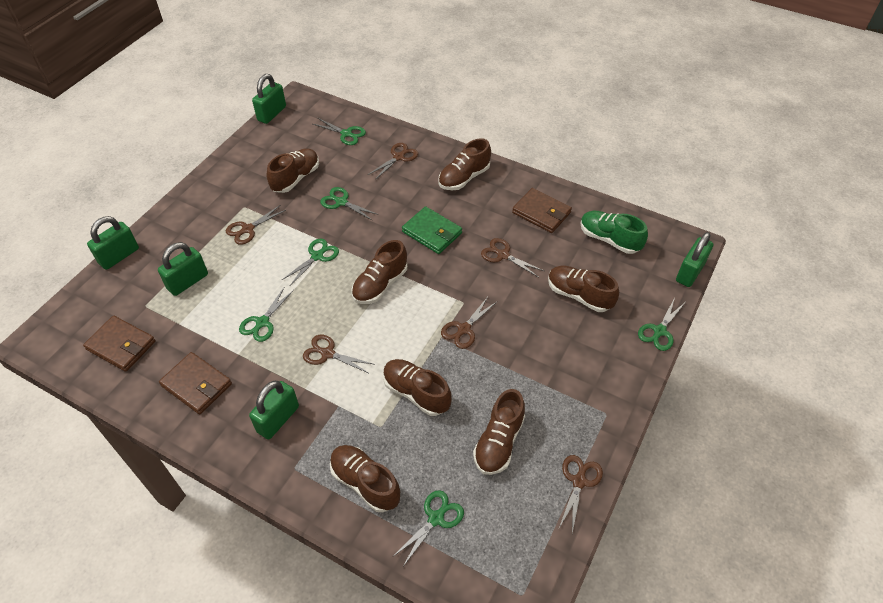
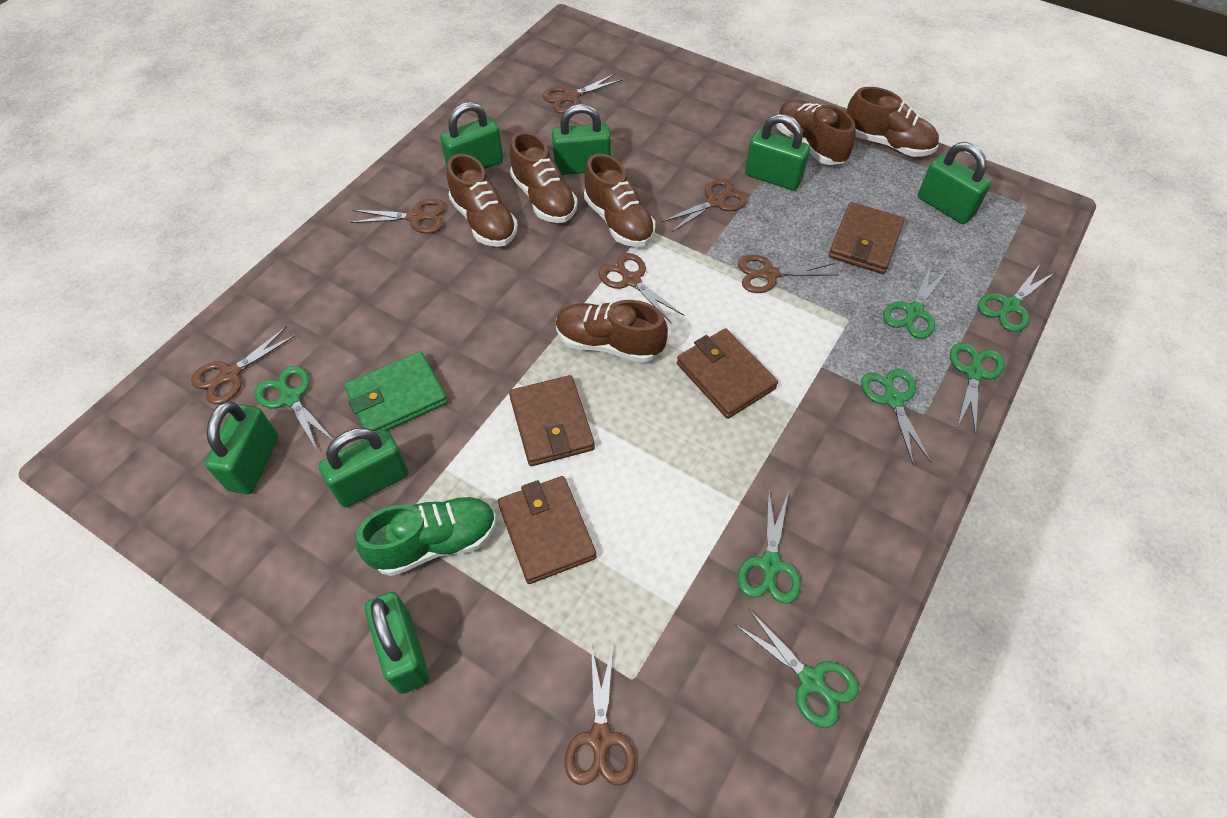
brown scissors: [226,205,286,245] [303,335,375,373] [368,143,418,180] [441,297,497,349] [481,238,544,277] [559,455,603,533] = 6 -> [191,326,297,404] [350,199,446,234] [543,74,623,114] [565,644,635,785] [599,253,684,324] [661,179,748,232] [738,255,838,293] = 7
brown shoe: [267,148,319,193] [330,445,400,512] [351,240,407,304] [383,359,452,416] [438,138,491,190] [473,389,525,475] [548,266,619,312] = 7 -> [447,154,518,247] [510,131,577,223] [556,300,668,363] [584,153,655,247] [776,100,856,165] [846,87,939,157] = 6
brown wallet: [83,316,155,372] [159,352,232,414] [512,188,572,233] = 3 -> [498,476,596,584] [509,375,595,466] [677,328,778,419] [829,202,904,274] = 4
green padlock: [87,216,139,270] [158,242,208,296] [249,381,299,439] [252,74,286,124] [676,232,713,287] = 5 -> [205,402,278,494] [319,427,409,507] [365,592,429,694] [440,102,503,169] [552,104,611,175] [745,114,810,191] [918,142,991,224] = 7
green scissors: [239,288,294,342] [282,238,339,286] [313,118,366,145] [320,187,379,221] [392,490,464,566] [638,298,685,351] = 6 -> [255,366,333,450] [734,608,859,728] [738,488,801,604] [861,369,931,464] [883,265,947,339] [950,342,1005,435] [978,266,1054,332] = 7

